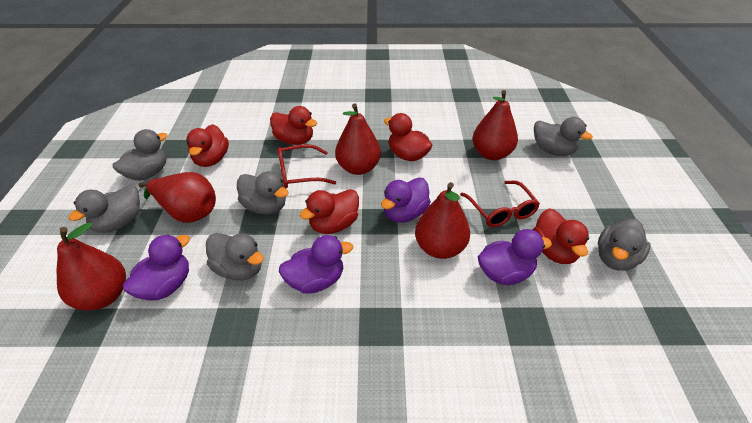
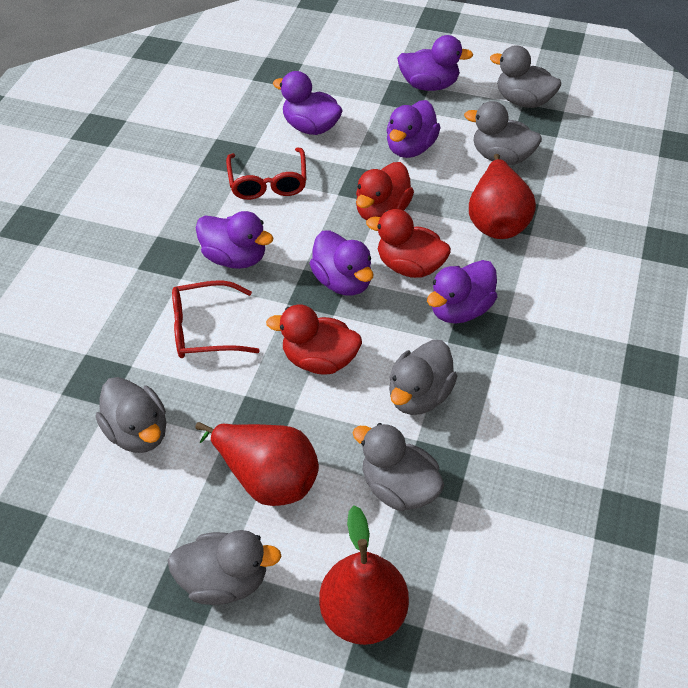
purple duck: [123,234,190,301] [279,235,353,294] [381,178,431,223] [478,229,552,285] = 4 -> [196,211,273,269] [273,71,343,135] [309,230,374,296] [386,100,441,158] [397,35,473,91] [427,260,497,324] = 6
red duck: [186,124,229,167] [270,106,317,145] [300,189,359,234] [384,113,433,161] [533,208,589,264] = 5 -> [266,305,362,375] [356,162,414,220] [366,209,451,278] = 3
red pear: [57,223,126,310] [139,172,216,223] [335,104,381,175] [415,182,470,259] [473,90,518,160] = 5 -> [195,422,319,506] [319,506,409,645] [469,154,536,239] = 3

